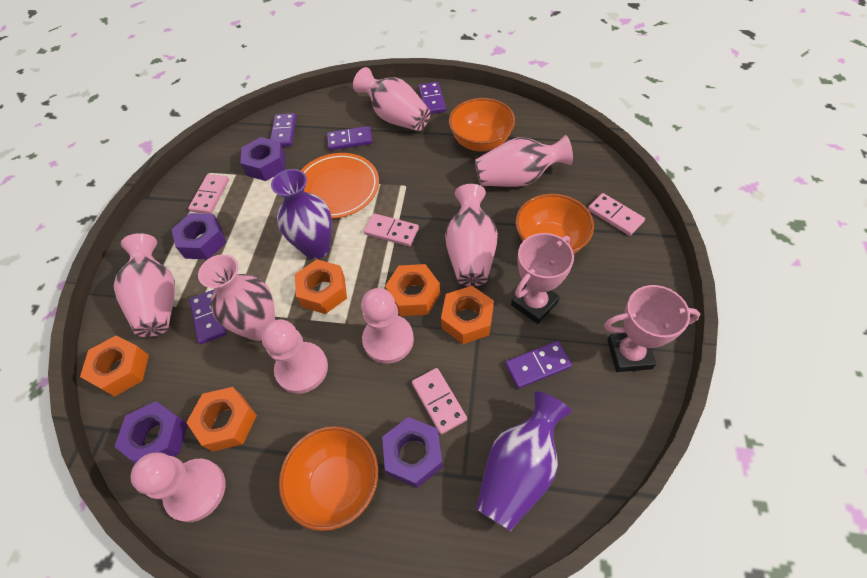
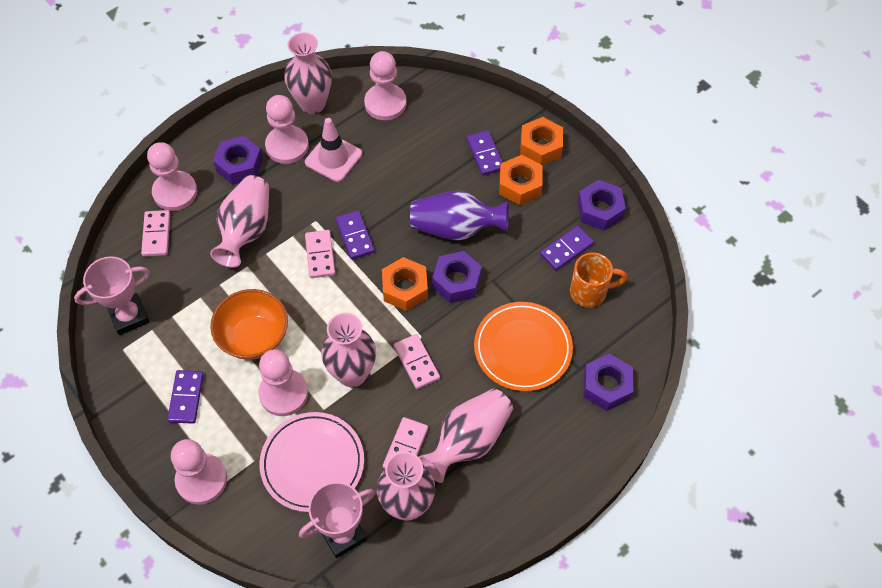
orange bowl: [279,426,378,531] [449,98,515,151] [516,194,594,254] = 3 -> [210,289,288,360] = 1
orange mug: none = 0 -> [570,253,627,308] = 1
orange nut: [80,335,149,396] [186,387,257,452] [295,259,347,314] [385,264,440,316] [441,286,494,344] = 5 -> [382,257,428,311] [499,155,543,205] [520,117,563,165] = 3
pink pawn: [131,453,225,522] [261,319,328,394] [361,288,414,364] = 3 -> [147,142,197,211] [171,439,227,504] [258,350,308,416] [265,95,309,164] [364,51,406,120] = 5
pink plate: none = 0 -> [259,412,364,512] = 1
pink traffic cone: none = 0 -> [305,118,362,182] = 1
purple domino: [189,290,227,344] [270,113,296,147] [327,126,373,151] [419,82,446,114] [505,341,572,389] = 5 -> [167,370,204,424] [336,210,375,260] [466,130,503,176] [540,226,594,271] = 4
purple vase: [271,169,332,259] [476,391,572,531] = 2 -> [410,191,509,241] = 1

